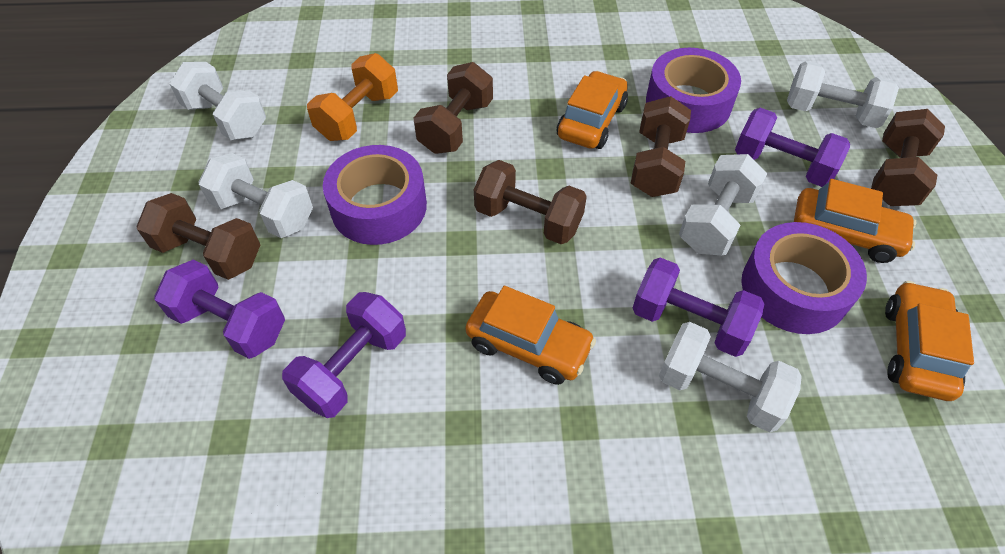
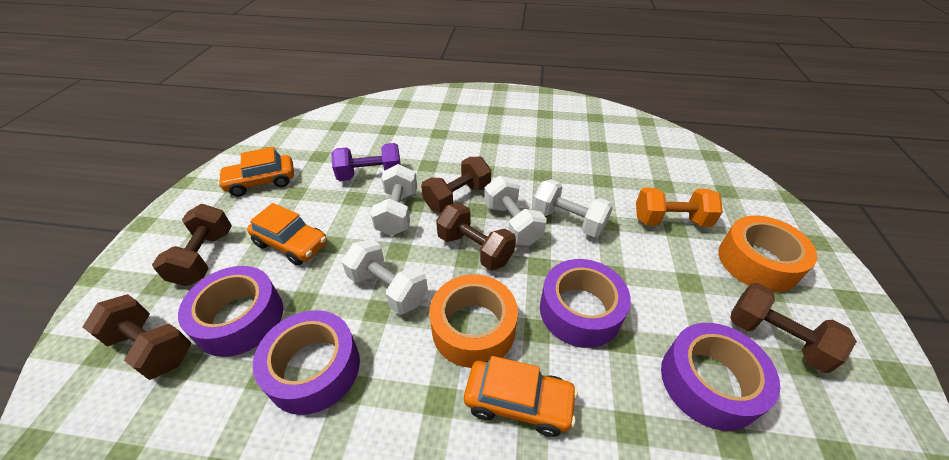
orange car: [465,286,596,385] [557,71,628,149] [794,179,916,263] [885,281,974,401] = 4 -> [218,147,294,197] [247,203,327,266] [464,356,578,437] = 3
orange tape: none = 0 -> [429,274,518,368] [718,215,817,292] = 2
purple dumbbell: [155,259,285,359] [282,292,406,418] [633,257,764,357] [735,108,850,187] = 4 -> [331,143,401,181] = 1
purple tape: [323,145,427,245] [646,48,741,133] [741,222,867,334] = 3 -> [178,266,283,357] [253,310,360,415] [540,259,631,348] [661,323,780,431] = 4
white dumbbell: [170,62,266,140] [199,153,313,238] [659,322,802,432] [679,154,767,255] [787,61,899,128] = 5 -> [342,239,428,315] [370,164,417,236] [484,176,547,246] [533,179,613,237] = 4

